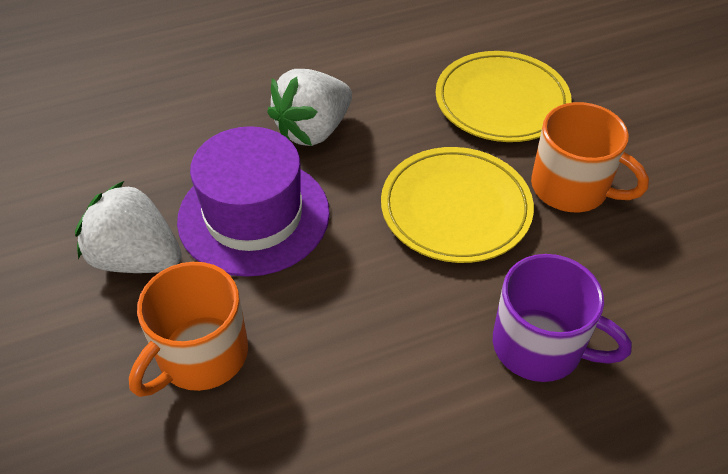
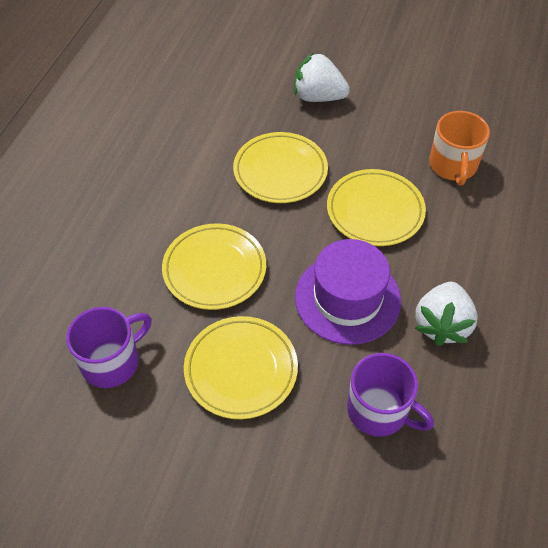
orange mug: [129,262,248,397] [531,102,649,212] = 2 -> [429,111,490,185] = 1
purple mug: [493,254,632,382] = 1 -> [66,307,152,388] [347,353,434,437] = 2
yellow plate: [381,147,534,263] [436,51,572,142] = 2 -> [162,223,266,310] [184,316,298,419] [233,132,328,203] [327,169,426,246] = 4

